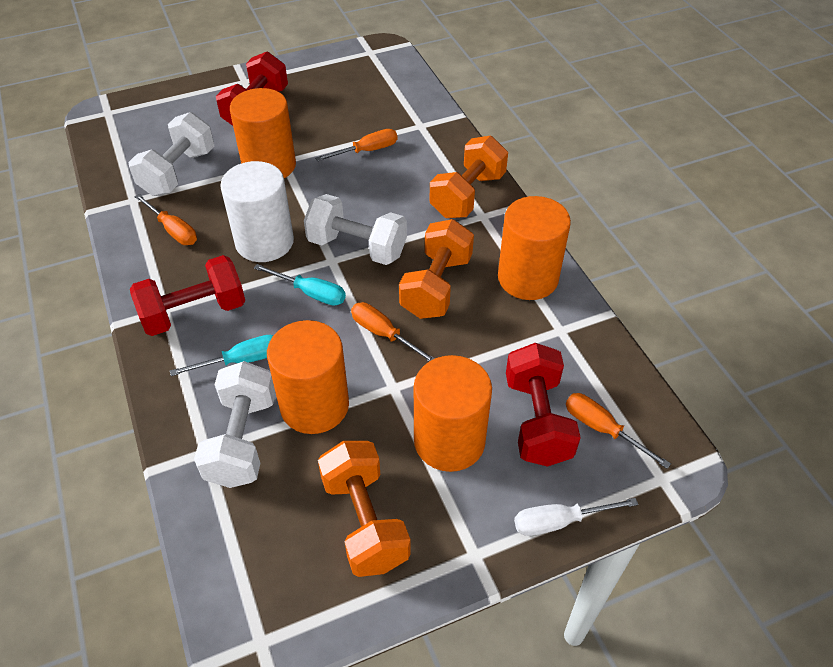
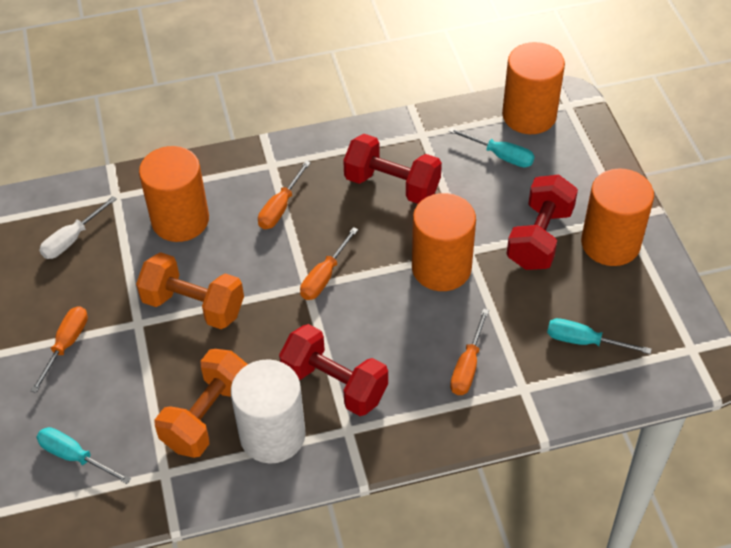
orange dumbbell: [318,441,411,577] [399,219,474,319] [430,136,508,218] = 3 -> [136,252,244,329] [154,349,248,458] = 2
turquoise screwdriver: [170,335,273,376] [254,264,346,306] = 2 -> [37,427,131,484] [448,128,535,168] [547,318,652,354] = 3
white dumbbell: [129,112,214,196] [194,361,275,488] [304,194,407,265] = 3 -> none = 0

